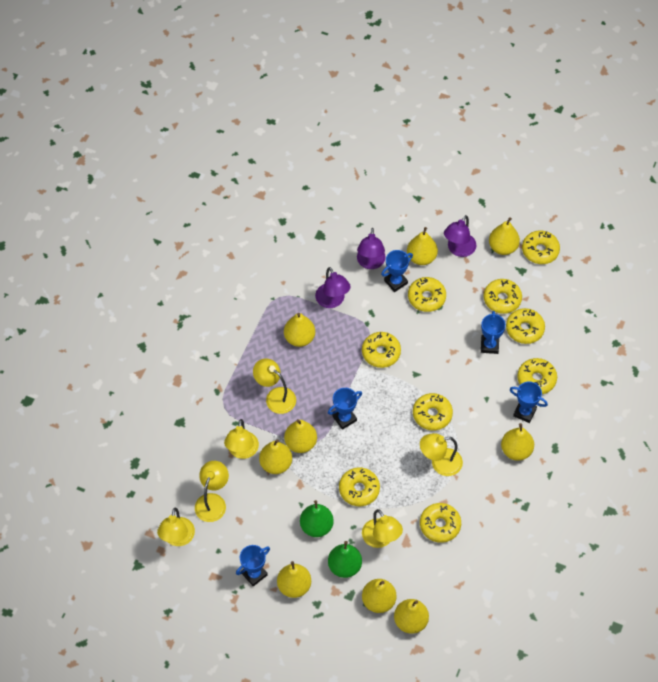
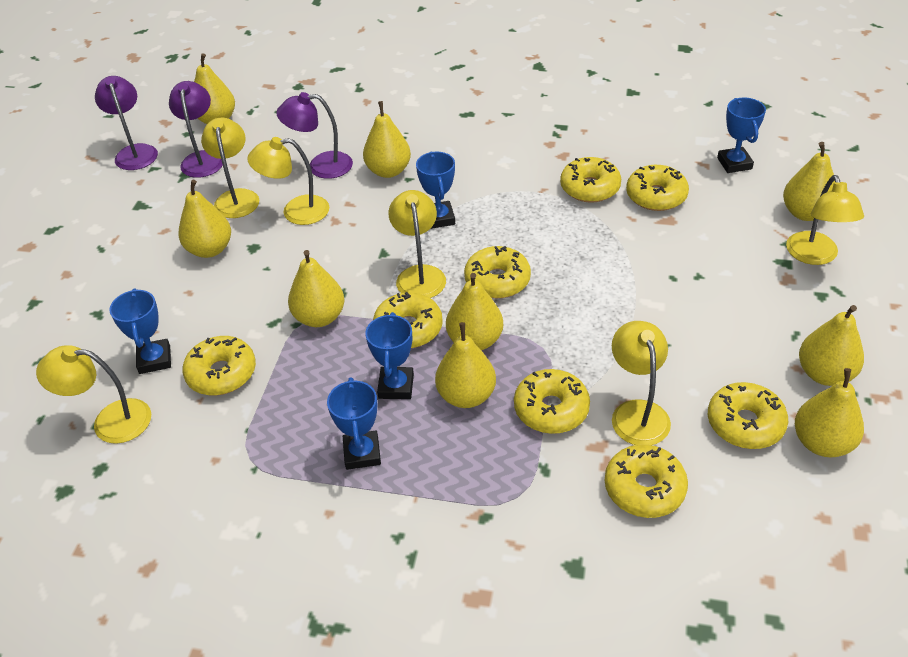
green pear: [300,500,334,537] [328,541,362,578] = 2 -> none = 0
yellow donut: [339,468,380,506] [362,332,401,368] [408,277,446,312] [413,393,453,430] [420,503,461,543] [483,279,522,314] [506,308,545,344] [517,358,557,394] [522,230,560,264] = 9 -> [182,336,256,395] [373,292,443,348] [464,246,531,298] [514,369,590,434] [560,157,621,203] [605,444,688,518] [626,165,689,211] [708,382,788,449] = 8

